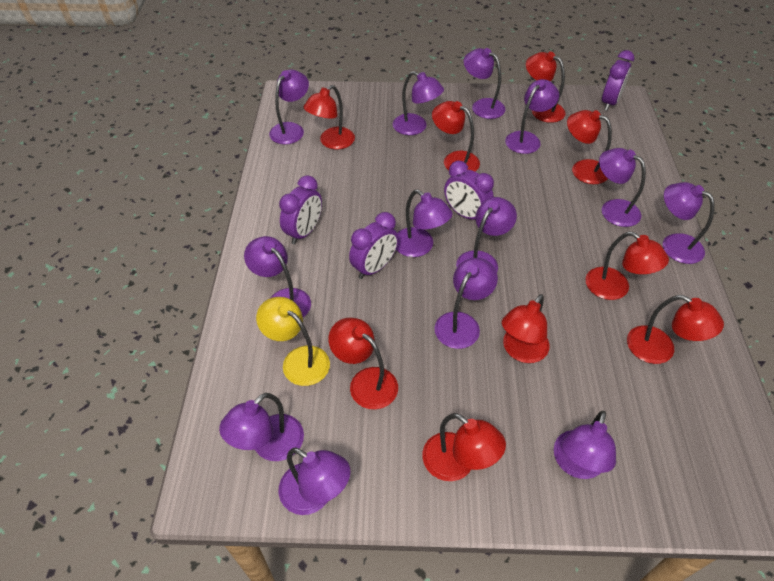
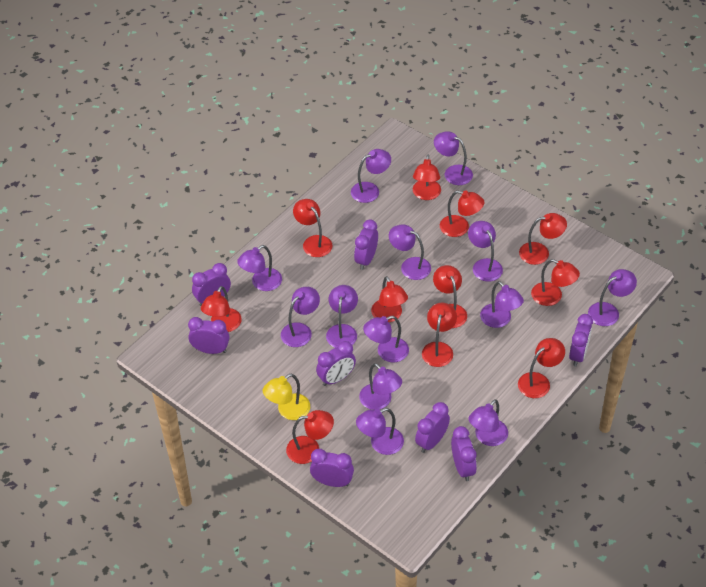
purple clock: [279,175,322,244] [349,212,398,279] [444,161,494,220] [602,50,634,111] = 4 -> [188,317,229,354] [192,263,231,306] [310,449,354,487] [316,341,356,386] [354,219,378,270] [415,402,450,453] [451,426,477,481] [569,314,593,366] = 8
red lamp: [303,85,355,149] [329,317,398,410] [422,413,506,481] [432,101,480,171] [502,294,550,363] [526,52,566,123] [567,110,612,184] [586,232,669,300] [627,295,724,364] = 9 -> [201,286,242,332] [286,410,334,464] [293,199,332,257] [371,276,408,322] [413,155,441,200] [422,303,457,367] [433,265,467,328] [440,191,484,237] [518,338,565,398] [519,213,567,265] [531,259,580,306] = 11

